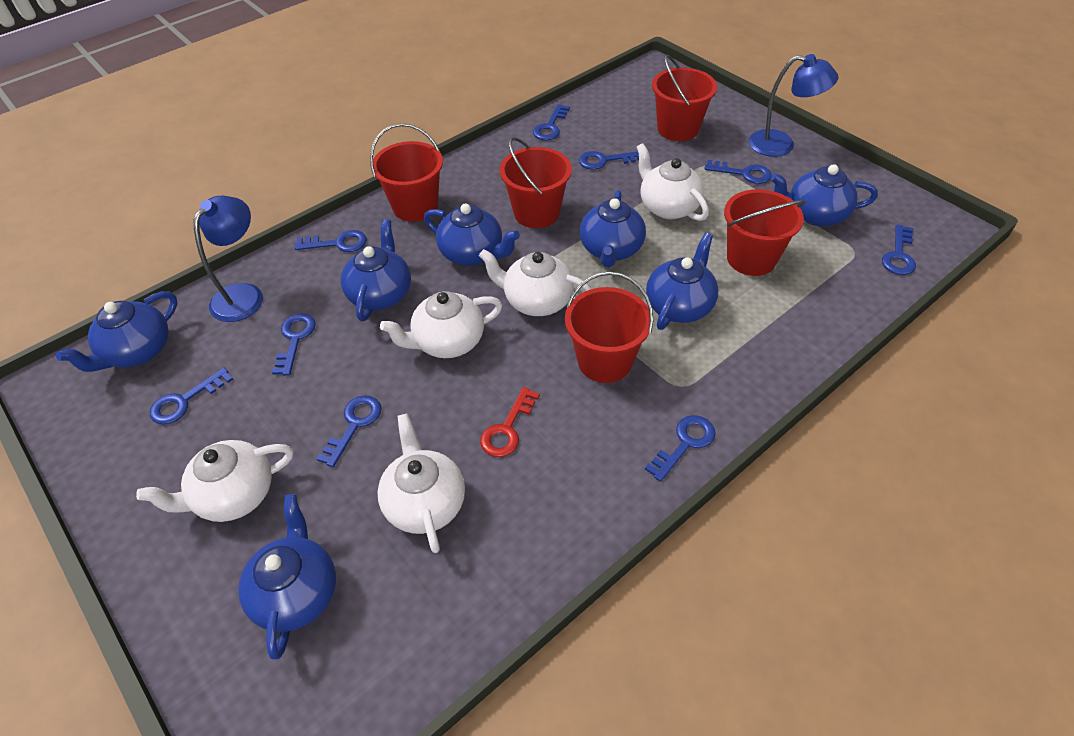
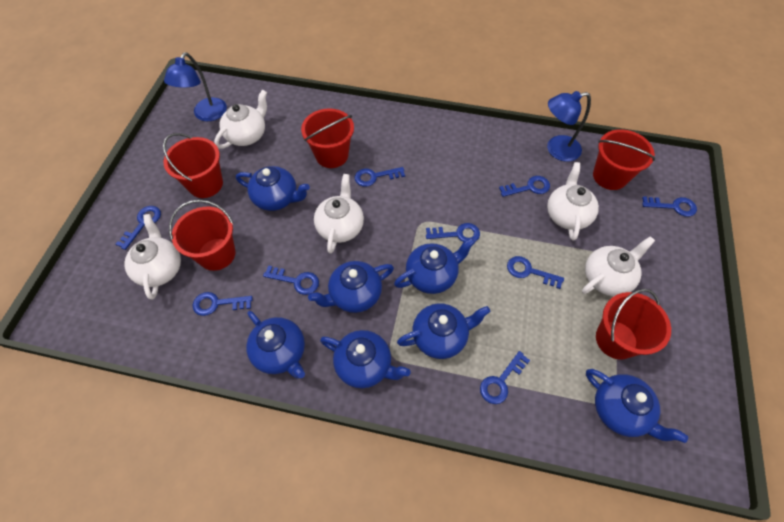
red key: [480,387,540,457] = 1 -> none = 0

